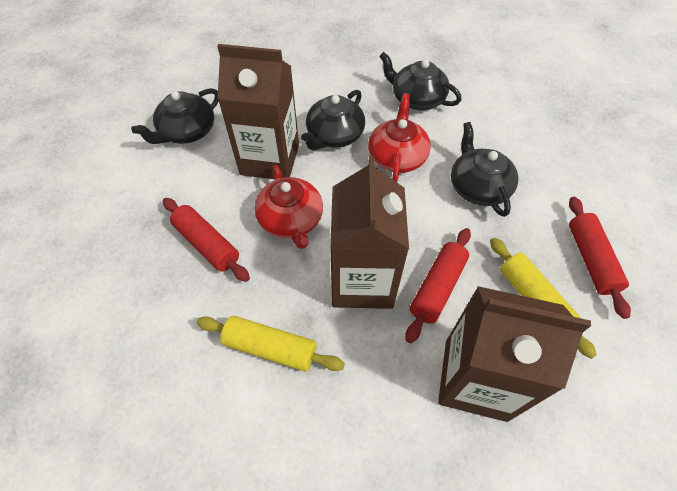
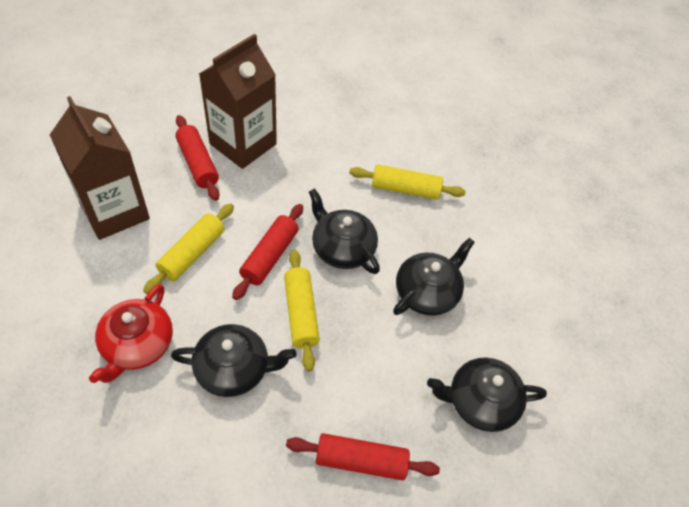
brown carton: [217,44,299,179] [330,156,409,309] [438,286,591,422] = 3 -> [50,96,150,240] [199,34,277,169] = 2
red teapot: [254,165,323,249] [368,93,431,182] = 2 -> [89,284,173,383] = 1
yellow rolling pin: [196,316,345,371] [490,237,597,359] = 2 -> [143,203,234,294] [284,250,320,372] [349,164,466,200] = 3

